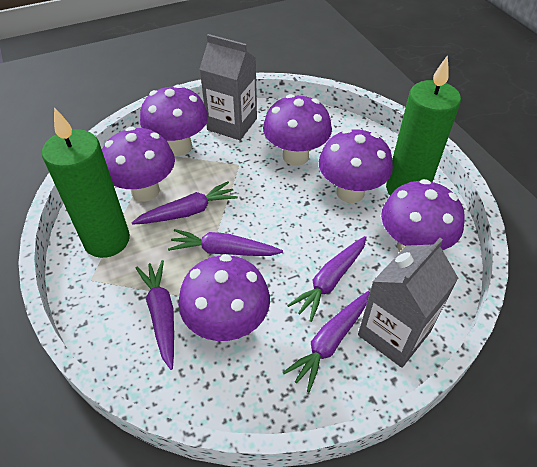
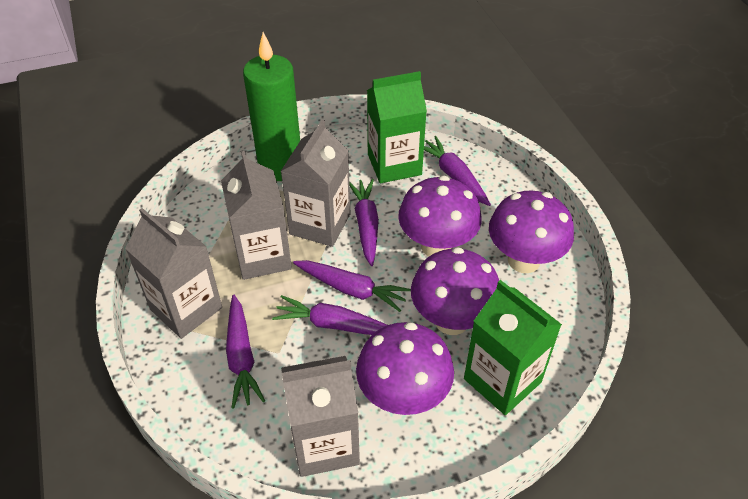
green candle: [42,107,130,258] [386,55,461,195] = 2 -> [243,32,300,181] = 1
green carton: none = 0 -> [367,71,427,183] [464,280,562,415] = 2
grey carton: [200,34,257,140] [358,238,458,368] = 2 -> [125,208,222,339] [221,151,292,280] [280,120,350,247] [281,356,360,477] = 4
purple mushroom: [102,127,175,201] [140,84,208,156] [178,254,270,341] [263,94,332,166] [319,129,393,203] [381,179,465,252] = 6 -> [356,322,454,415] [398,176,482,257] [411,247,499,335] [489,190,574,273] = 4

